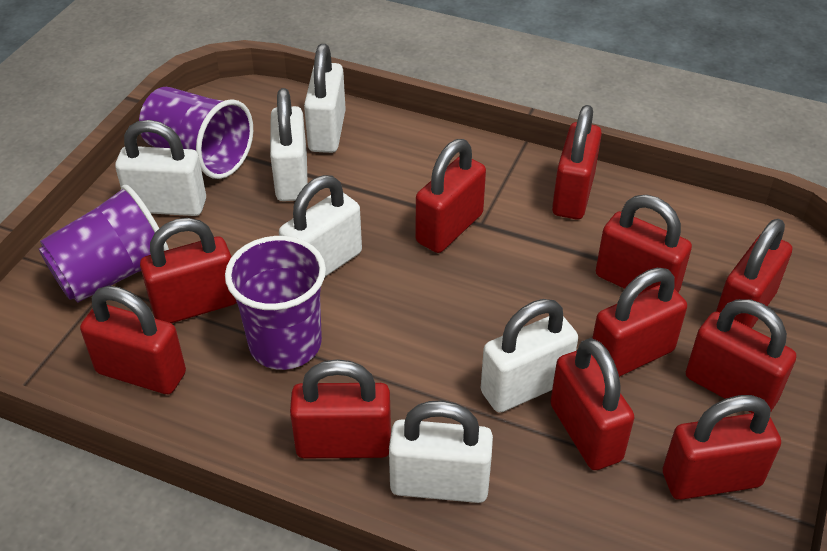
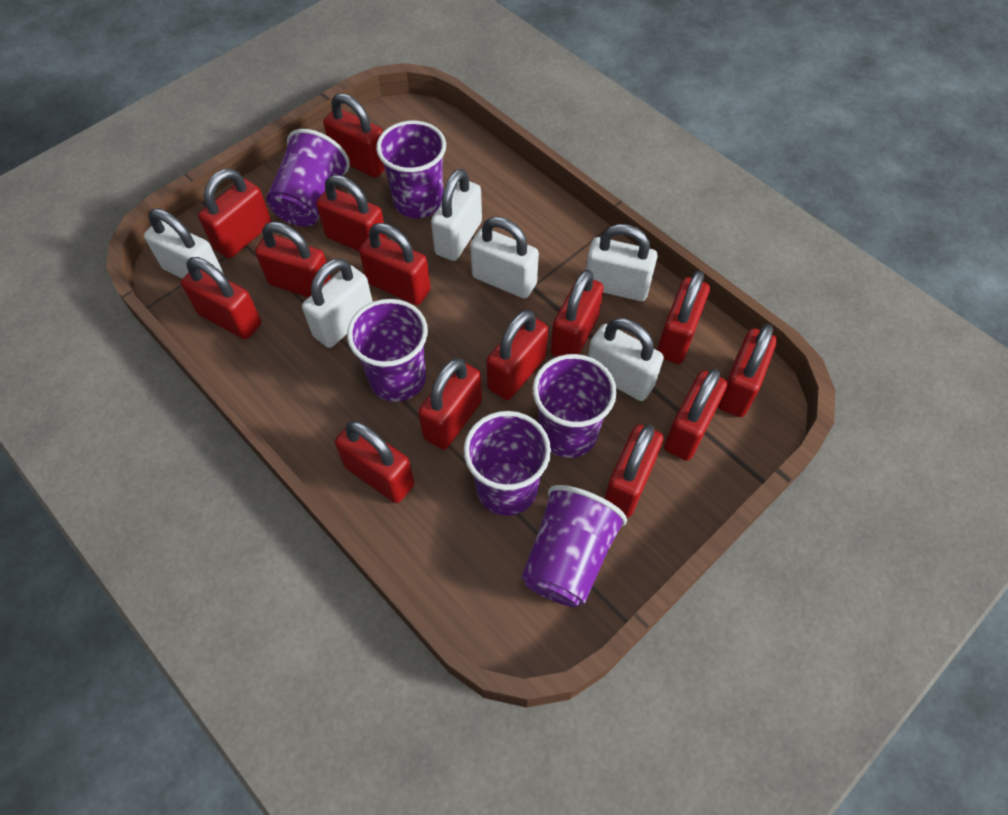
purple cup: [39,185,169,302] [139,87,253,179] [225,236,326,370] = 3 -> [266,129,350,226] [347,299,428,402] [376,121,446,218] [464,411,551,516] [521,485,627,607] [533,354,617,458] = 6
red padlock: [80,286,186,394] [140,218,237,323] [290,359,391,458] [416,139,486,253] [550,338,634,470] [552,105,602,220] [592,268,687,377] [596,195,692,293] [663,395,781,500] [686,299,796,413] [716,219,792,328] = 11 -> [181,257,261,339] [198,168,271,258] [255,221,331,298] [316,175,387,251] [323,93,385,178] [335,421,415,503] [359,223,431,305] [418,358,482,450] [486,310,548,400] [550,269,604,357] [604,424,663,518] [657,271,710,364] [664,369,727,461] [718,324,777,417] = 14

